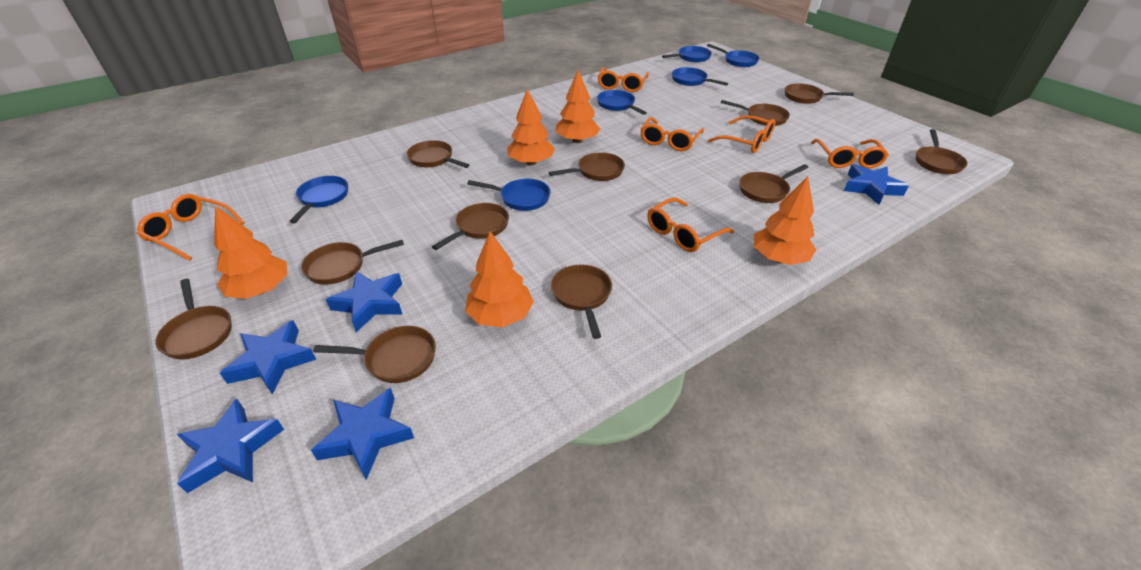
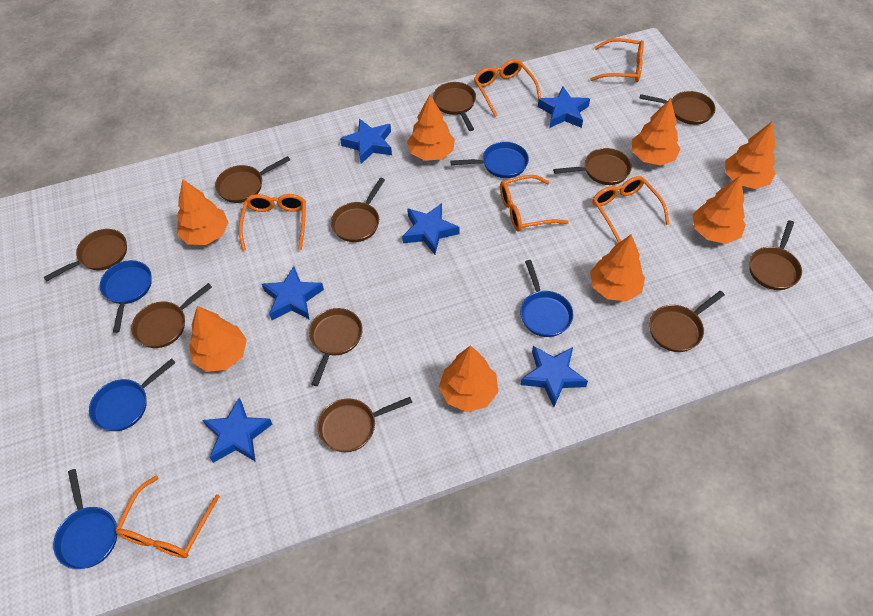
blue pan: [290,176,348,223] [467,179,551,211] [597,90,647,115] [662,46,712,62] [672,67,728,86] [707,44,759,67] = 6 -> [53,469,117,569] [89,358,176,431] [100,260,152,333] [450,142,529,178] [520,260,573,337] = 5
blue star: [177,399,284,493] [220,320,316,395] [311,388,414,480] [326,271,403,332] [844,164,909,205] = 5 -> [203,398,273,463] [262,266,324,320] [340,119,392,164] [402,203,459,254] [520,346,588,407] [538,87,590,128] = 6
orange tree: [214,206,287,299] [465,231,534,327] [507,89,555,165] [556,70,600,143] [754,176,816,265] = 5 -> [177,179,229,245] [189,306,247,372] [407,95,455,161] [439,345,498,412] [590,234,645,301] [632,98,681,165] [693,176,746,244] [725,122,776,189] = 8

